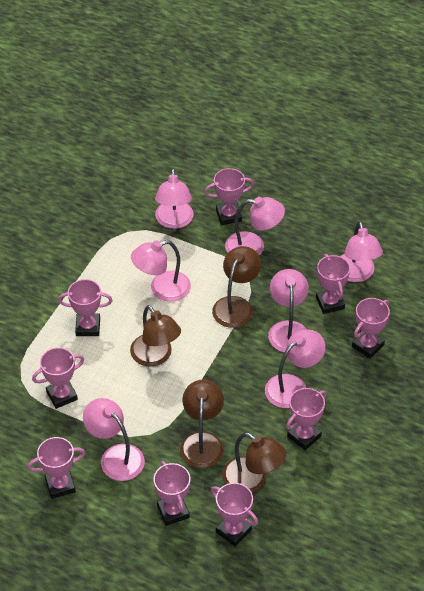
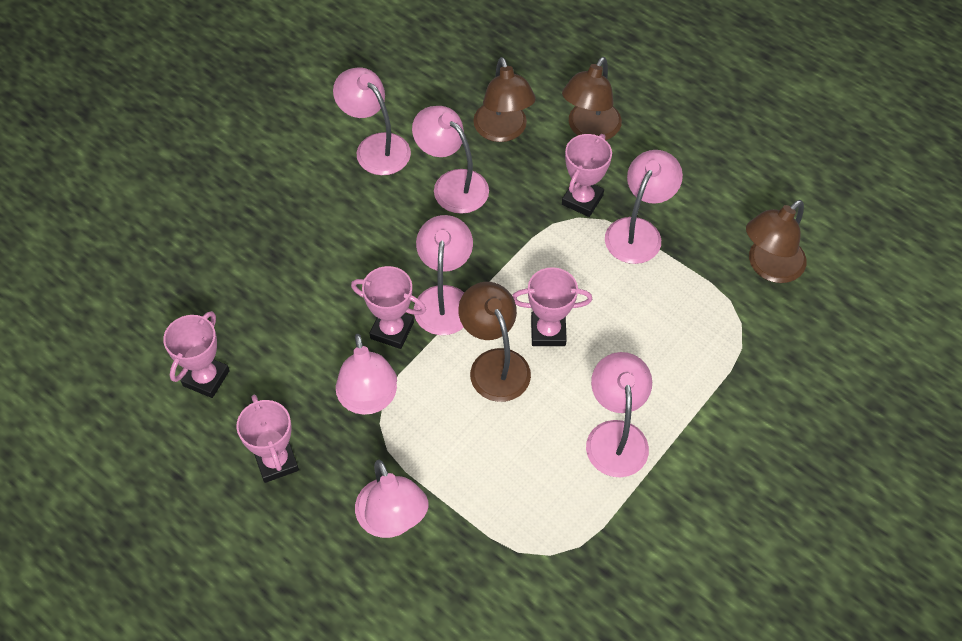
pink trophy: [28,437,85,499] [32,347,84,409] [58,279,113,336] [154,461,190,526] [204,168,254,225] [211,483,258,547] [286,388,326,450] [316,254,350,314] [352,298,390,359] = 9 -> [163,311,230,398] [236,395,299,483] [351,266,426,349] [512,267,592,346] [562,134,612,217] = 5

